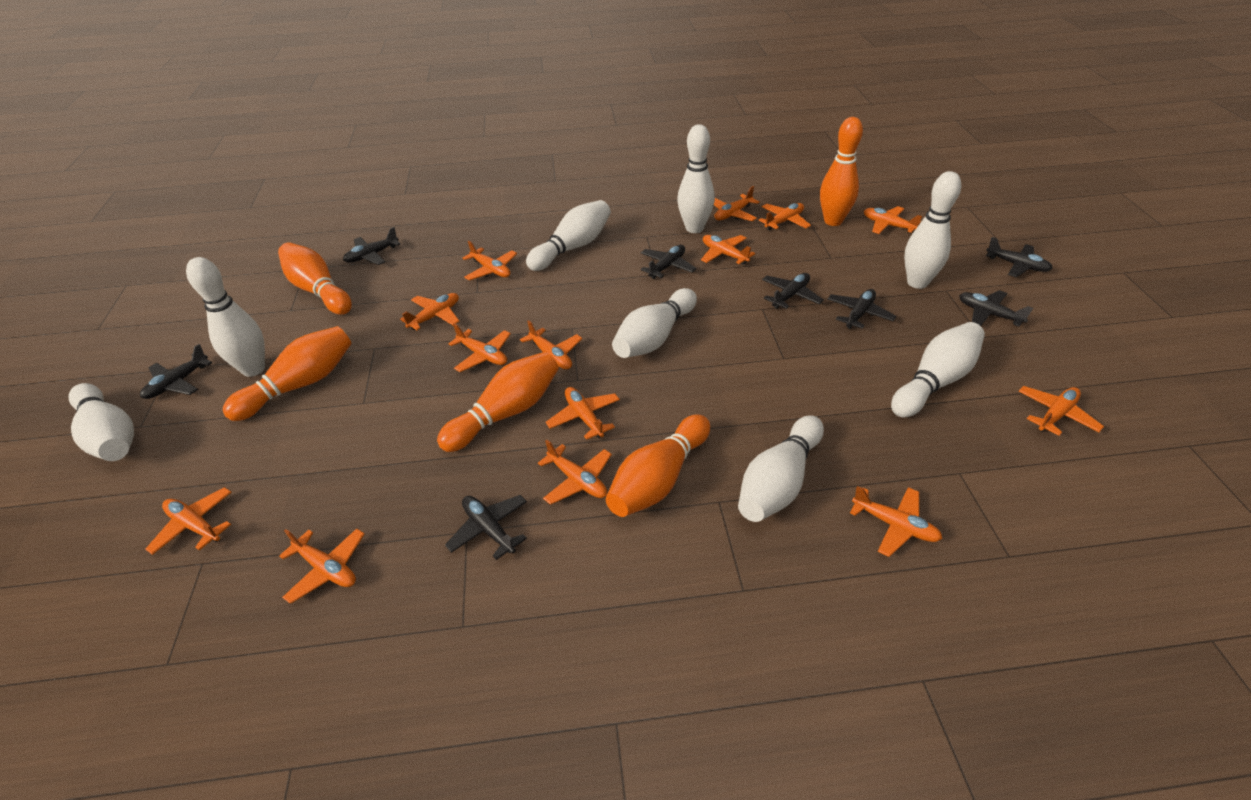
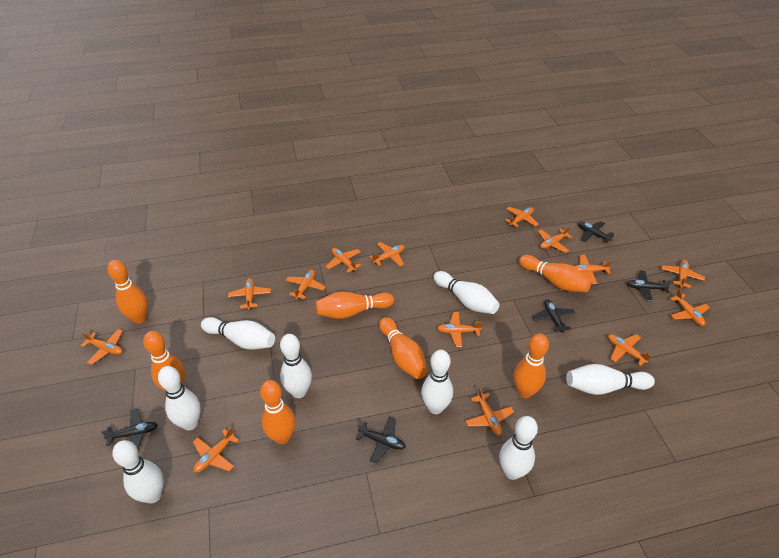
black plane: [140,344,212,399] [343,227,400,265] [445,495,527,560] [641,245,697,279] [762,273,824,309] [827,289,896,329] [959,290,1033,327] [986,237,1053,277] = 8 -> [101,409,158,449] [356,417,406,463] [532,299,576,333] [578,221,614,243] [627,271,672,301] = 5
orange bowling pin: [223,326,352,421] [278,242,352,315] [437,352,559,452] [606,414,710,517] [820,117,863,226] = 5 -> [107,260,148,324] [143,331,185,392] [260,380,295,444] [315,291,394,319] [379,317,427,379] [514,334,549,398] [519,255,592,292] = 7

